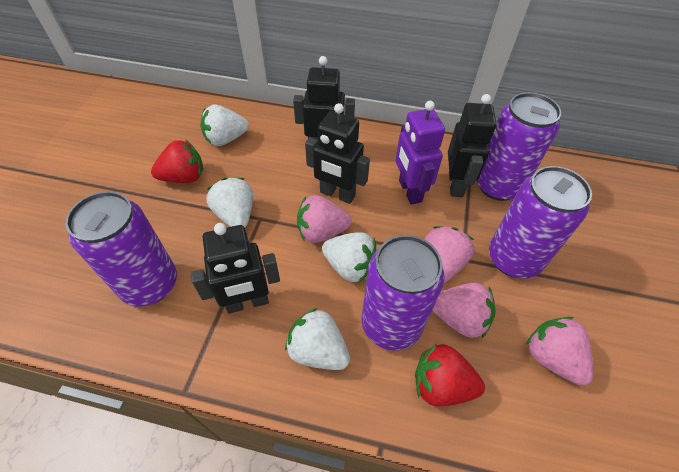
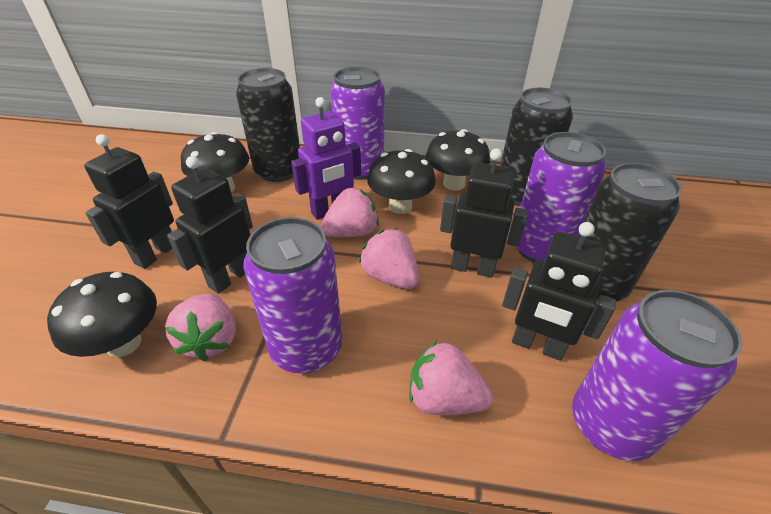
black can: none = 0 -> [236,68,300,182] [500,87,573,206] [578,163,682,301] = 3
black mushroom: none = 0 -> [47,272,157,357] [181,132,249,192] [367,149,436,214] [426,129,490,191] = 4
red strawberry: [151,140,203,183] [415,344,485,406] = 2 -> none = 0
white strawberry: [201,105,249,146] [207,178,253,228] [285,308,350,370] [322,232,377,283] = 4 -> none = 0

